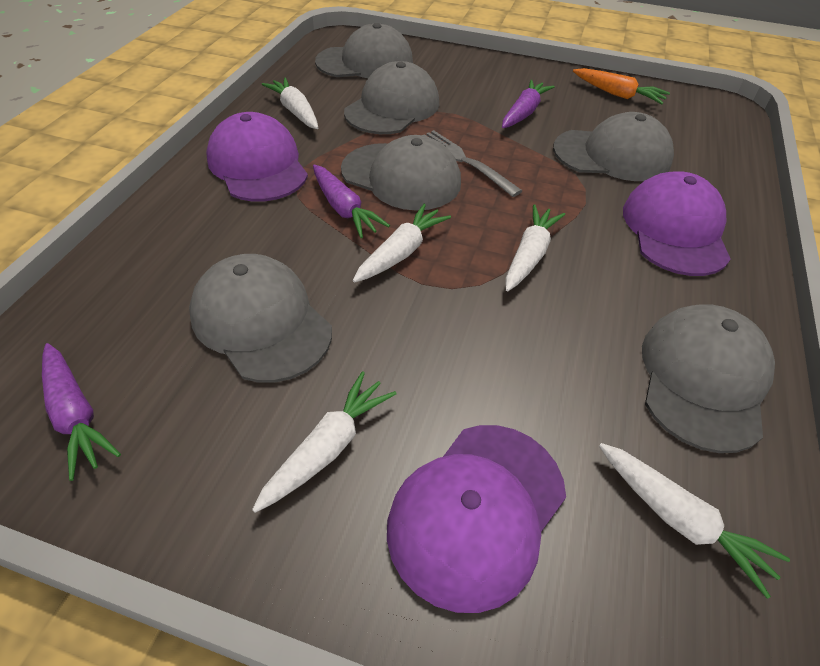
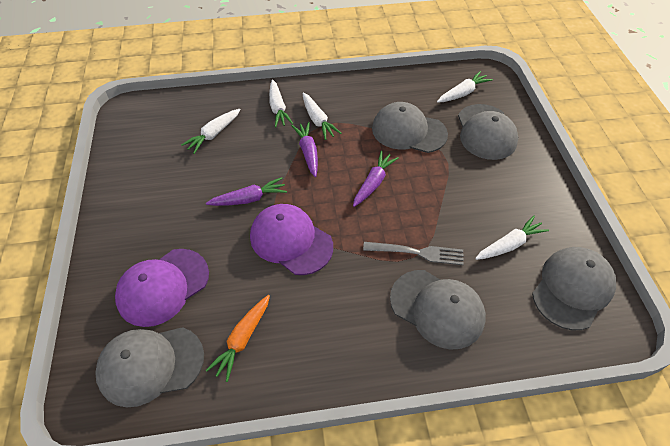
grey cap: [189,254,332,383] [315,23,413,78] [341,135,461,211] [344,61,439,134] [553,112,674,181] [642,304,775,453] = 6 -> [95,327,204,407] [372,102,448,153] [390,270,486,350] [458,104,518,160] [532,247,616,330] = 5
purple cap: [206,112,308,202] [387,425,566,613] [623,171,731,276] = 3 -> [115,249,209,327] [250,204,333,275] = 2

